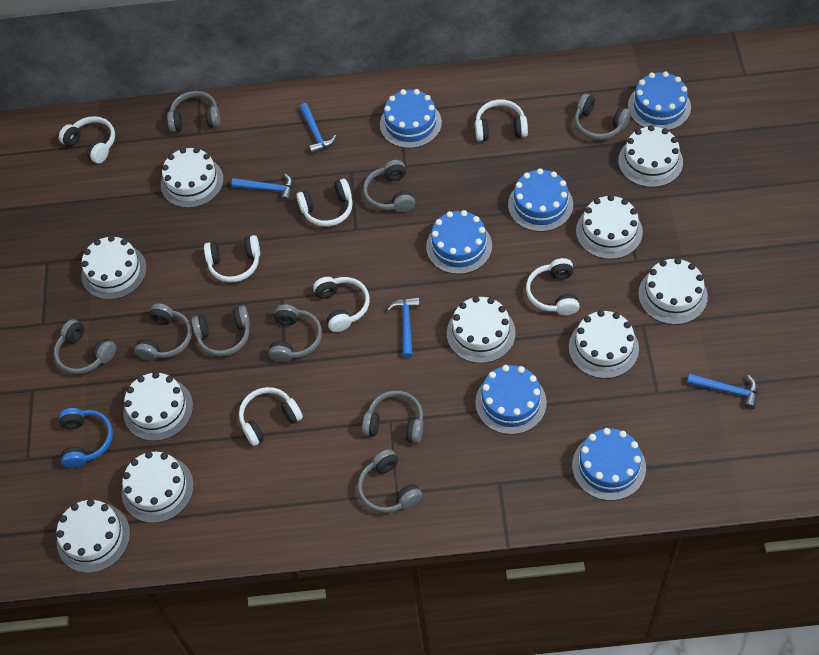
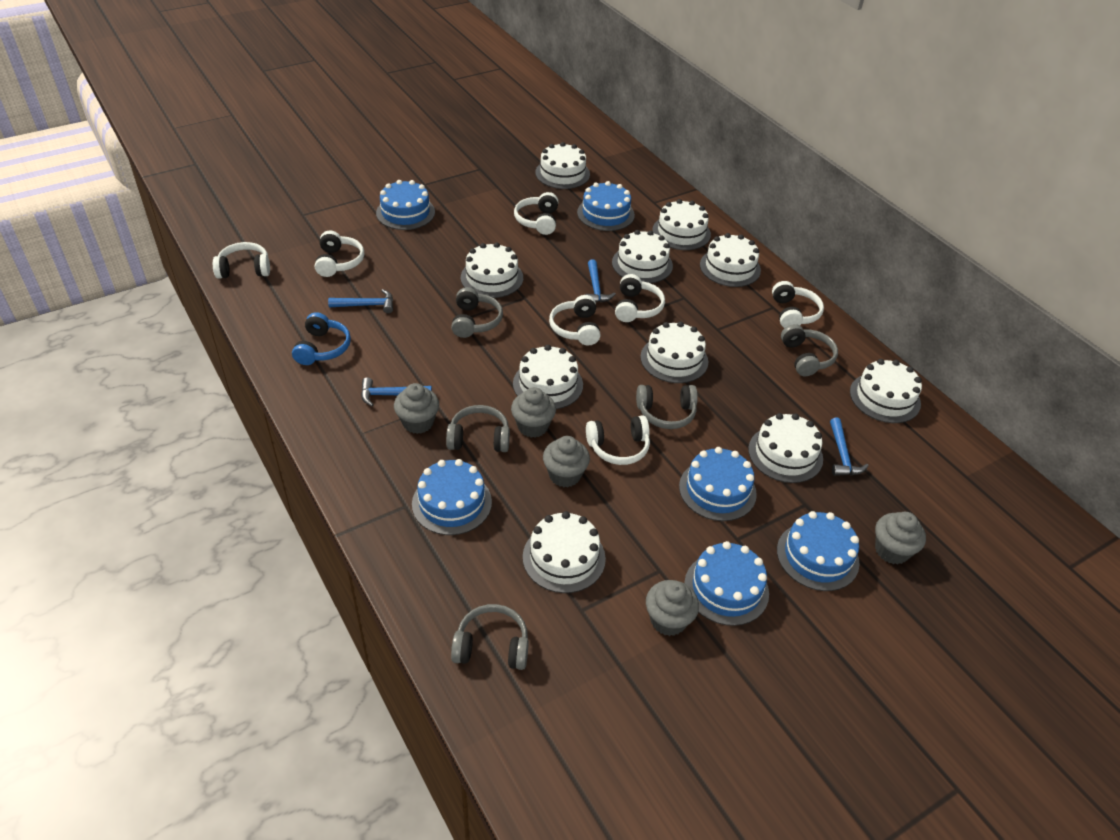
grey cupcake: none = 0 -> [394,383,439,434] [511,387,556,438] [543,436,590,487] [646,580,699,636] [875,512,926,564] = 5
grey headphones: [54,319,116,374] [135,303,192,361] [167,91,220,132] [192,305,250,357] [268,304,322,362] [358,449,423,513] [362,391,423,443] [363,160,415,213] [574,93,631,140] = 9 -> [446,405,510,452] [451,287,503,338] [451,604,529,670] [636,385,698,429] [781,324,838,376] = 5

